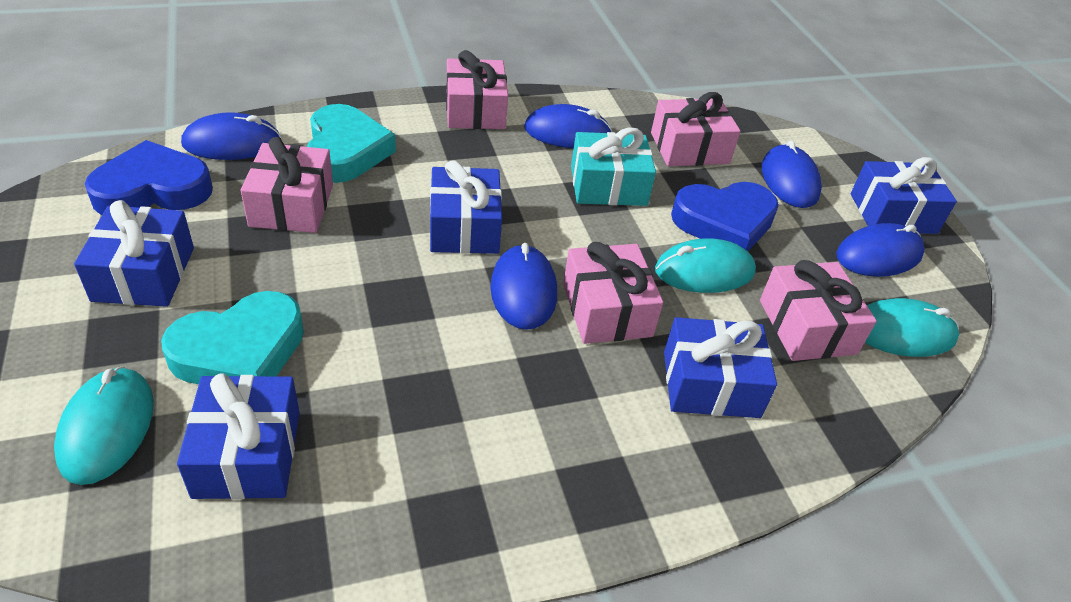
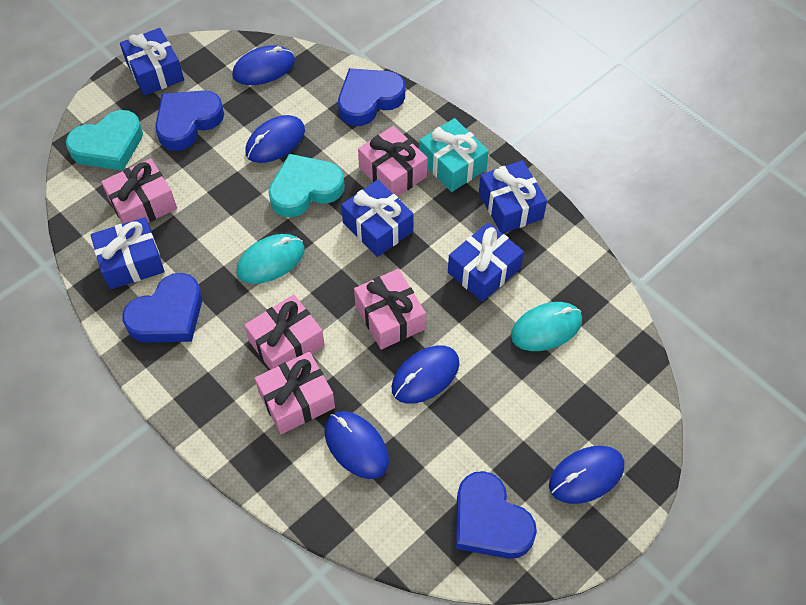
blue heart: [85,140,213,215] [671,182,779,251] = 2 -> [122,273,202,342] [155,90,224,151] [338,68,405,126] [456,471,537,559] = 4
turquoise mouse: [54,366,154,485] [655,238,756,293] [865,298,959,357] = 3 -> [236,234,305,284] [511,302,582,351] = 2

